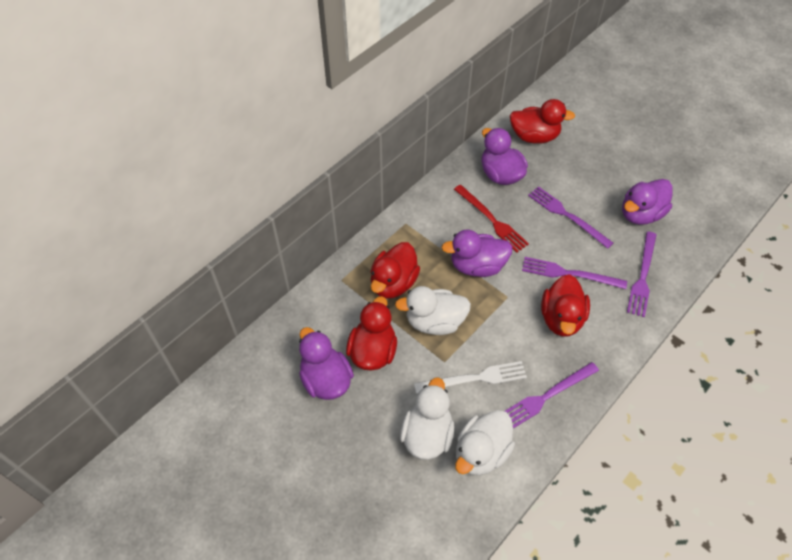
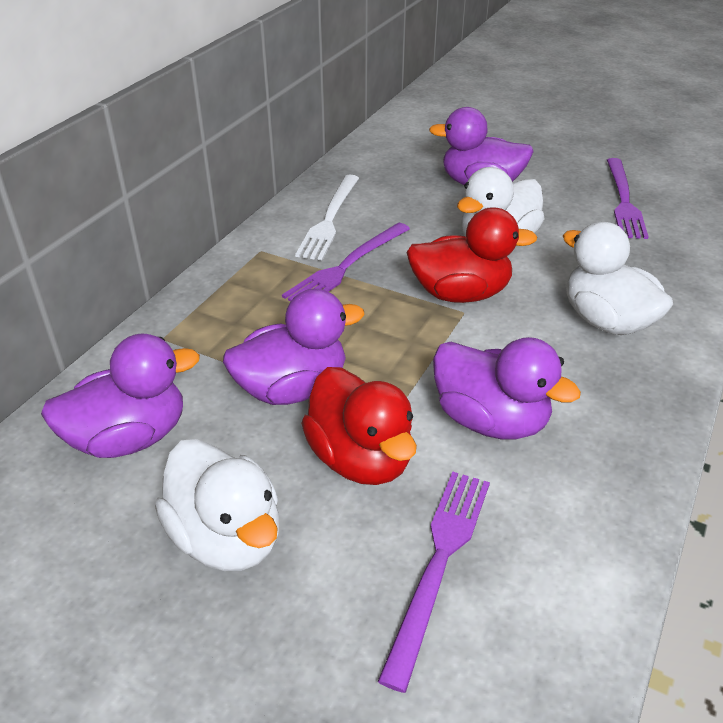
purple fork: [505,362,599,429] [522,257,627,289] [528,186,613,249] [627,232,657,317] = 4 -> [282,223,410,302] [378,471,490,693] [607,158,649,239] = 3
red duck: [346,296,397,371] [370,242,420,299] [510,99,575,144] [541,274,590,337] = 4 -> [301,367,417,485] [407,207,537,303] = 2
red fork: [454,185,529,253] = 1 -> none = 0

